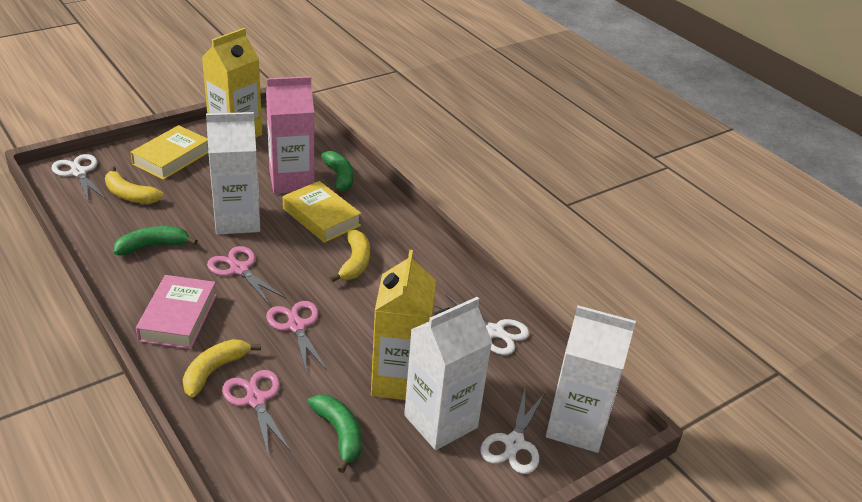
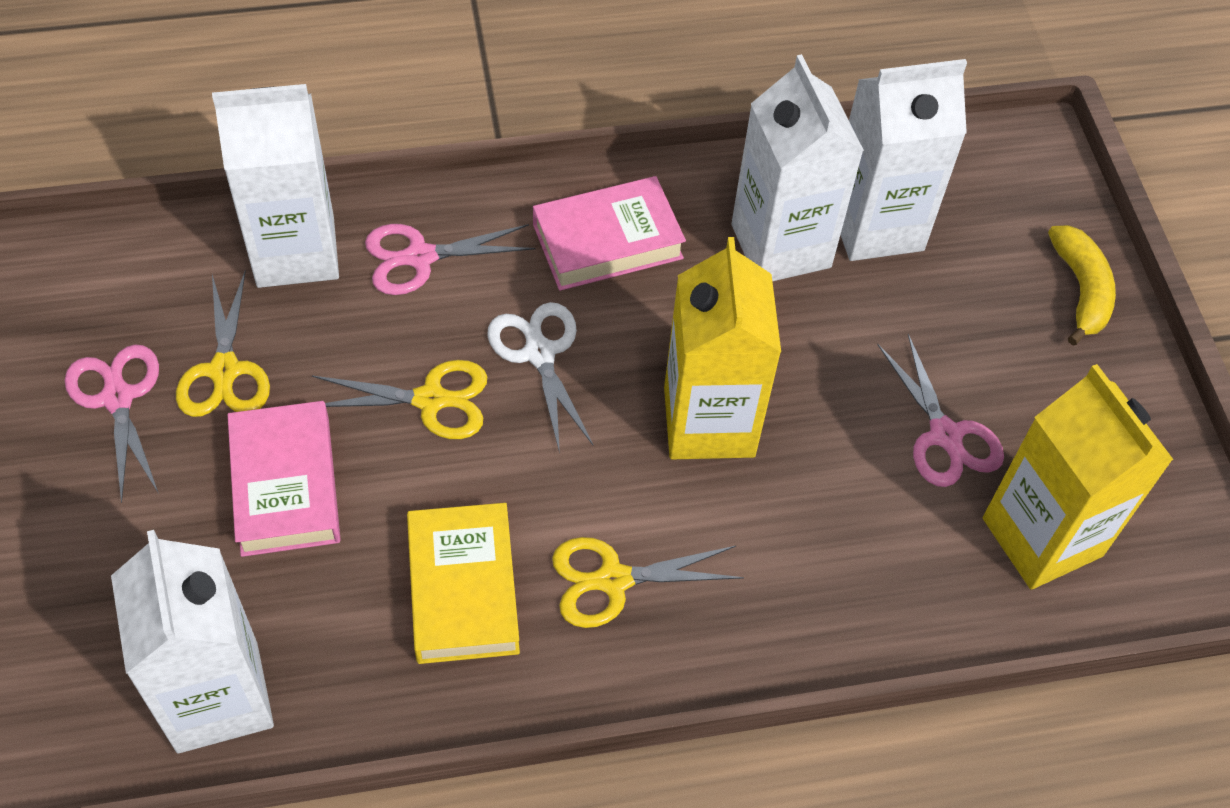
green banana: [114,226,198,255] [307,394,362,473] [321,151,354,194] = 3 -> none = 0
pink book: [136,275,217,349] = 1 -> [228,401,341,557] [533,176,686,291] = 2
pink carton: [266,76,315,194] = 1 -> none = 0
white carton: [206,112,260,235] [404,297,492,450] [546,305,636,453] = 3 -> [111,530,274,753] [212,84,339,288] [731,54,864,281] [841,59,967,261] = 4
white scissors: [51,154,106,203] [434,295,530,355] [480,389,545,474] = 3 -> [487,302,593,454] = 1
yellow banana: [105,166,163,204] [182,339,261,397] [330,230,370,282] = 3 -> [1048,225,1116,345] = 1
yellow book: [130,125,208,180] [283,181,361,243] = 2 -> [407,503,520,664] = 1
yellow scissors: none = 0 -> [176,270,270,417] [312,360,487,439] [552,537,744,628] = 3

